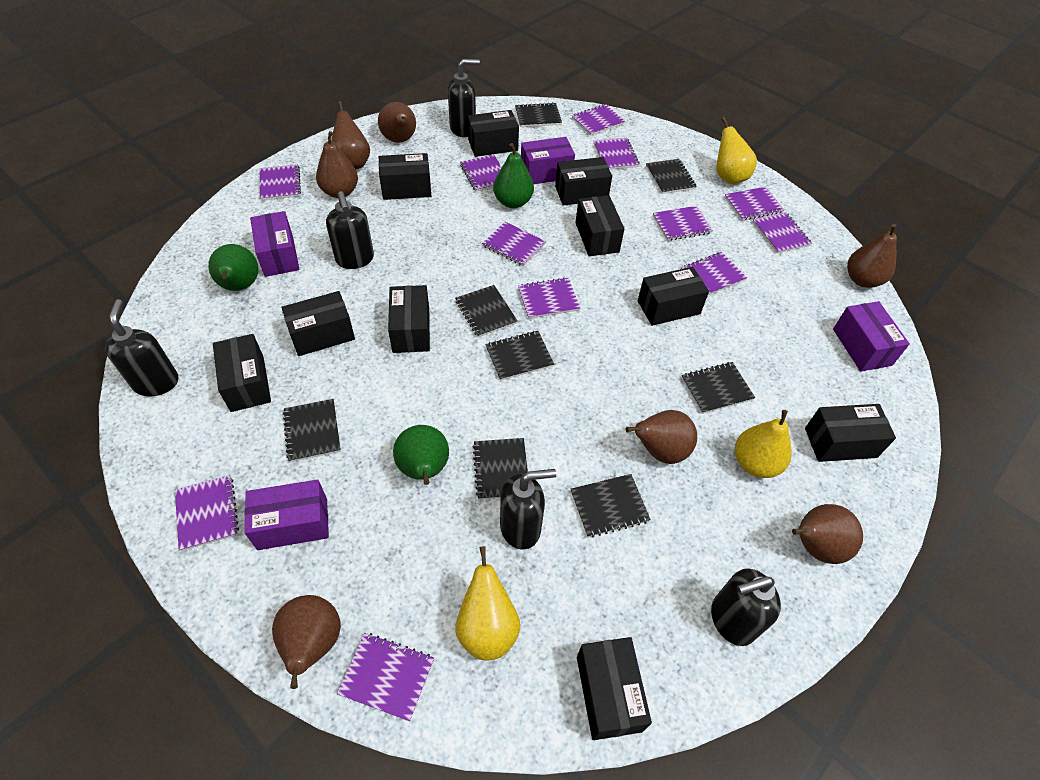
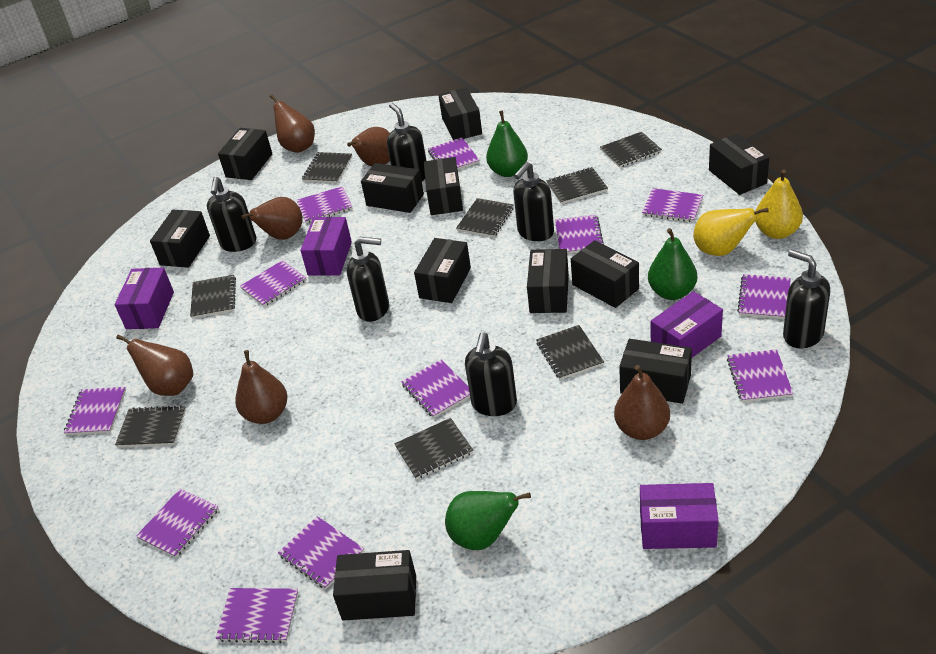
black box: [213,334,271,412] [281,291,355,356] [379,153,431,200] [388,285,430,353] [468,110,519,157] [555,157,612,205] [575,195,624,256] [577,637,652,740] [638,267,709,326] [805,404,896,462] = 10 -> [150,210,210,268] [218,128,272,180] [333,550,416,621] [361,163,424,213] [414,238,471,303] [424,157,463,215] [438,88,482,140] [527,249,569,313] [571,240,639,308] [619,339,692,404] [709,133,769,195] = 11
black soap dispenser: [105,299,178,397] [326,191,374,269] [448,59,480,137] [500,469,556,550] [711,568,781,646] = 5 -> [207,177,256,252] [347,237,389,322] [387,103,426,181] [465,332,517,416] [513,162,554,241] [783,249,830,348] = 6
brown pear: [272,595,341,689] [316,131,358,198] [331,101,370,169] [378,102,416,143] [625,410,697,464] [792,504,863,564] [847,224,897,288] = 7 -> [116,334,193,396] [235,350,288,424] [241,197,303,240] [270,94,315,153] [347,127,390,166] [614,365,670,440] = 6
yellow pear: [455,546,520,660] [716,117,757,184] [735,410,792,478] = 3 -> [693,208,769,256] [755,169,803,239] = 2

